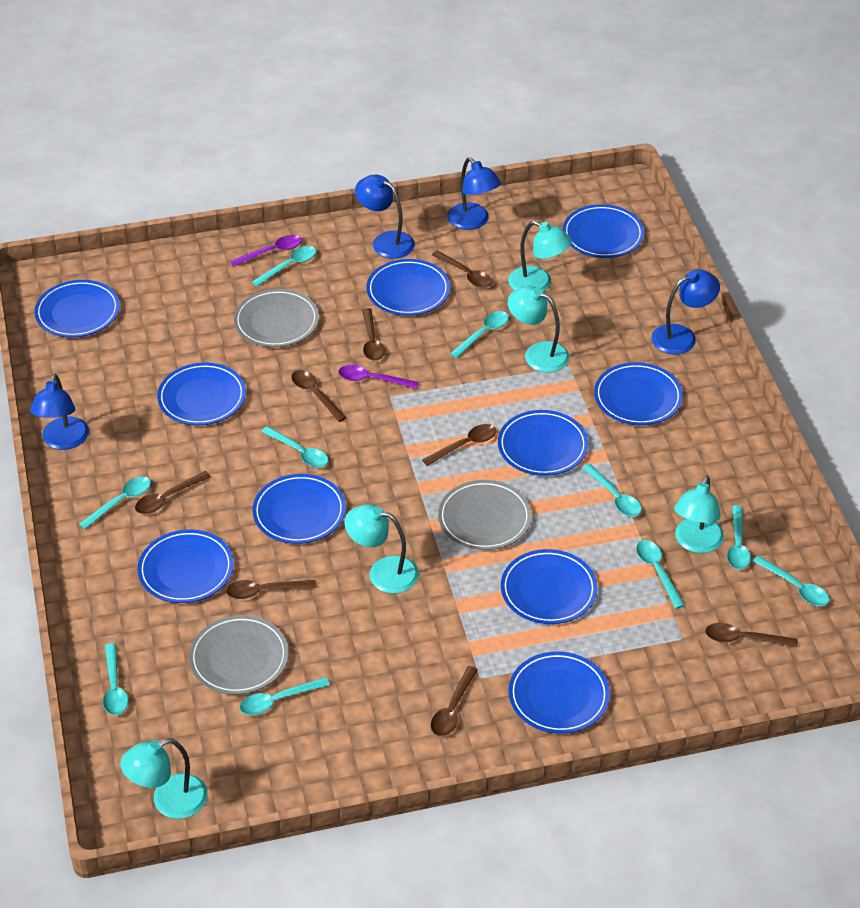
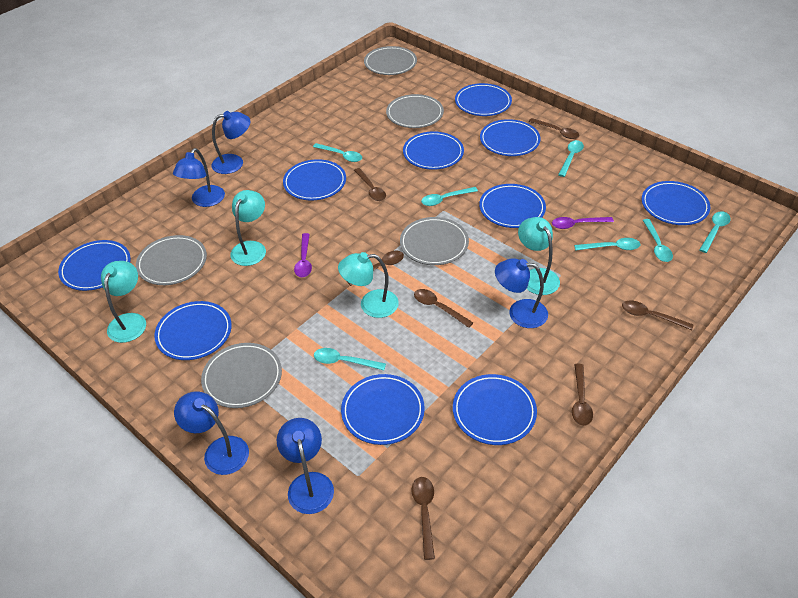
blue lamp: [30,374,89,450] [355,174,415,259] [447,157,501,230] [651,269,720,355] = 4 -> [173,148,225,207] [174,391,249,475] [212,111,250,174] [277,418,334,514] [495,258,548,328] = 5
brown spoon: [135,471,211,514] [226,580,316,599] [291,370,347,422] [362,308,385,361] [422,424,496,466] [431,666,478,736] [432,250,492,288] [705,623,798,647] = 8 -> [347,251,404,286] [354,168,386,201] [412,477,435,560] [414,289,473,328] [529,118,579,139] [572,364,593,426] [622,300,694,330] = 7
grey plate: [189,615,289,695] [234,289,319,347] [438,480,532,550] = 3 -> [136,235,207,285] [201,343,282,408] [364,46,417,75] [386,94,444,128] [400,217,469,265] = 5
turquoise lamp: [120,738,208,819] [345,504,419,594] [508,221,572,292] [508,286,570,372] [674,475,724,553] = 5 -> [101,261,146,343] [230,190,266,266] [338,252,399,318] [518,217,560,295] = 4
turquoise spoon: [79,476,151,529] [103,643,128,715] [239,677,330,715] [252,246,316,287] [261,426,328,468] [450,311,509,358] [582,463,642,517] [636,540,685,609] [727,505,751,570] [753,556,829,606] = 10 -> [313,143,362,162] [314,348,386,370] [421,187,478,206] [558,140,584,177] [574,238,640,251] [643,219,673,262] [699,211,731,253] = 7

